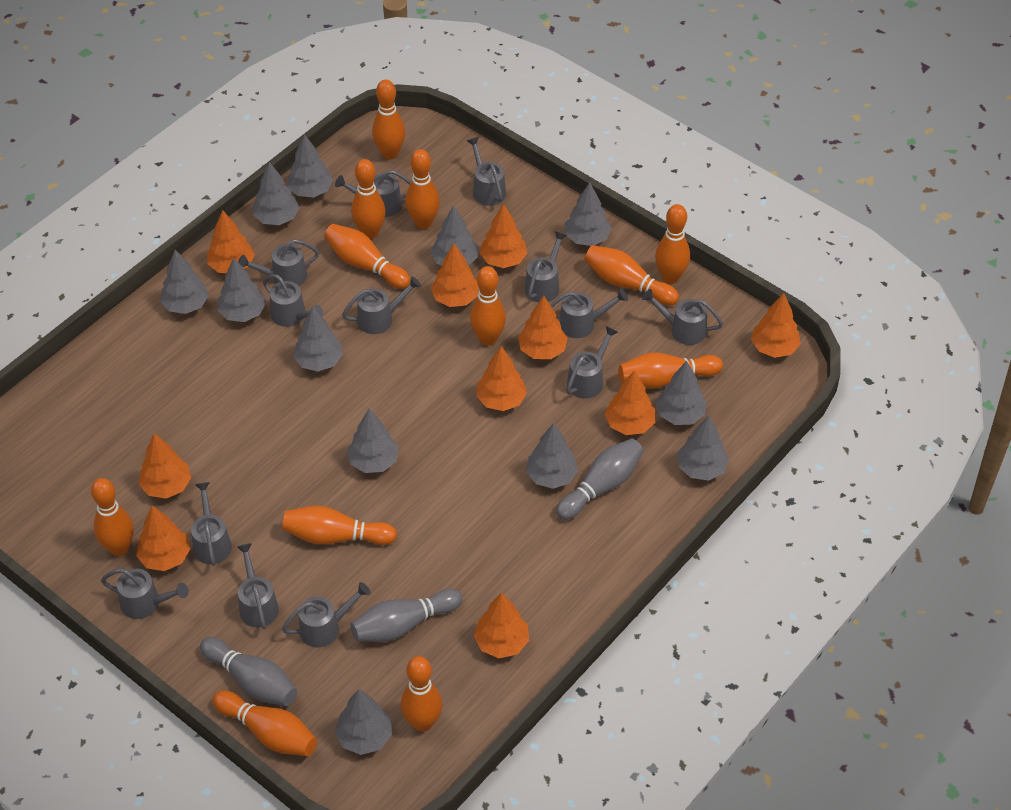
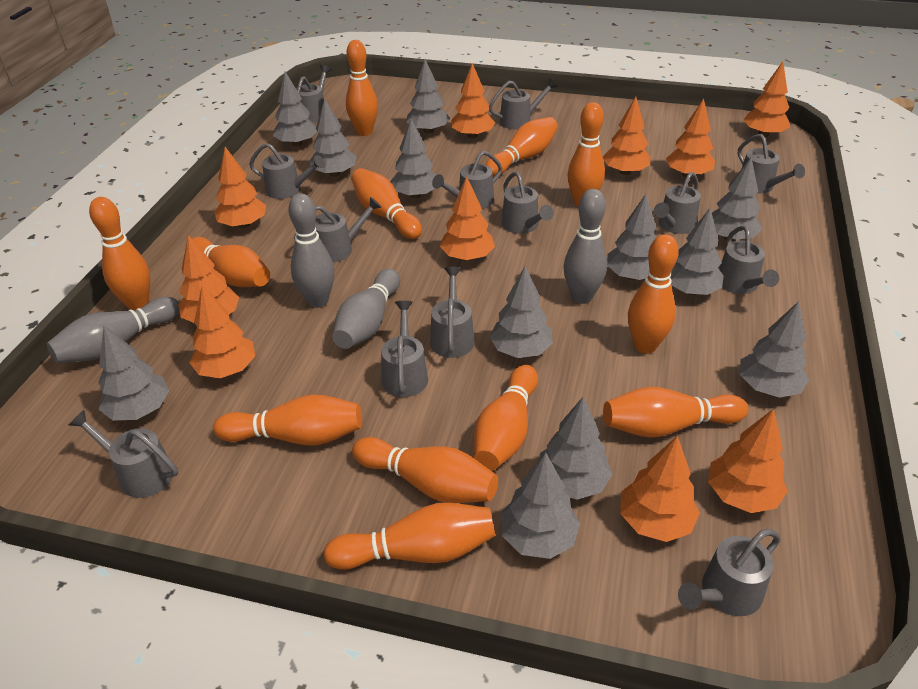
grey bowling pin: [200,637,297,706] [351,589,462,642] [556,438,643,520] = 3 -> [47,297,179,363] [288,193,334,308] [332,269,400,349] [564,189,607,304] = 4

